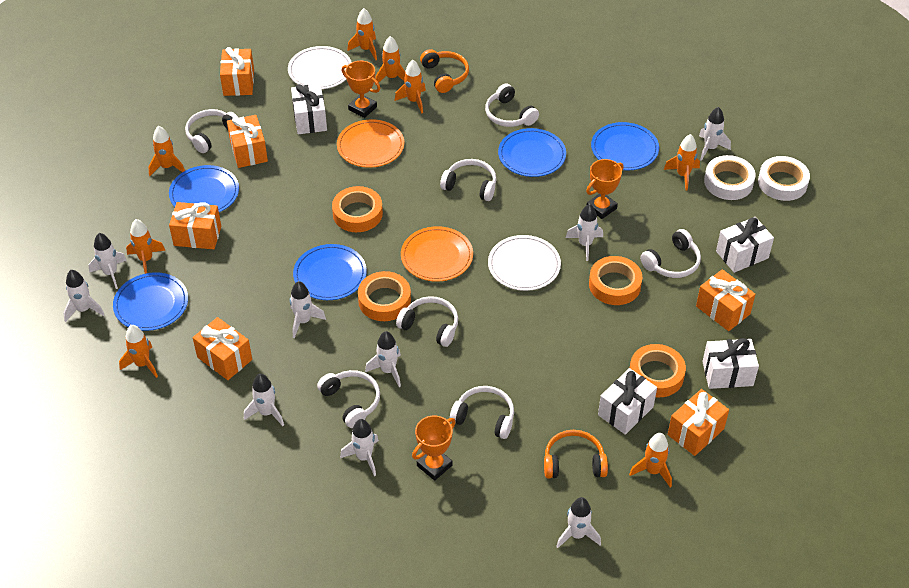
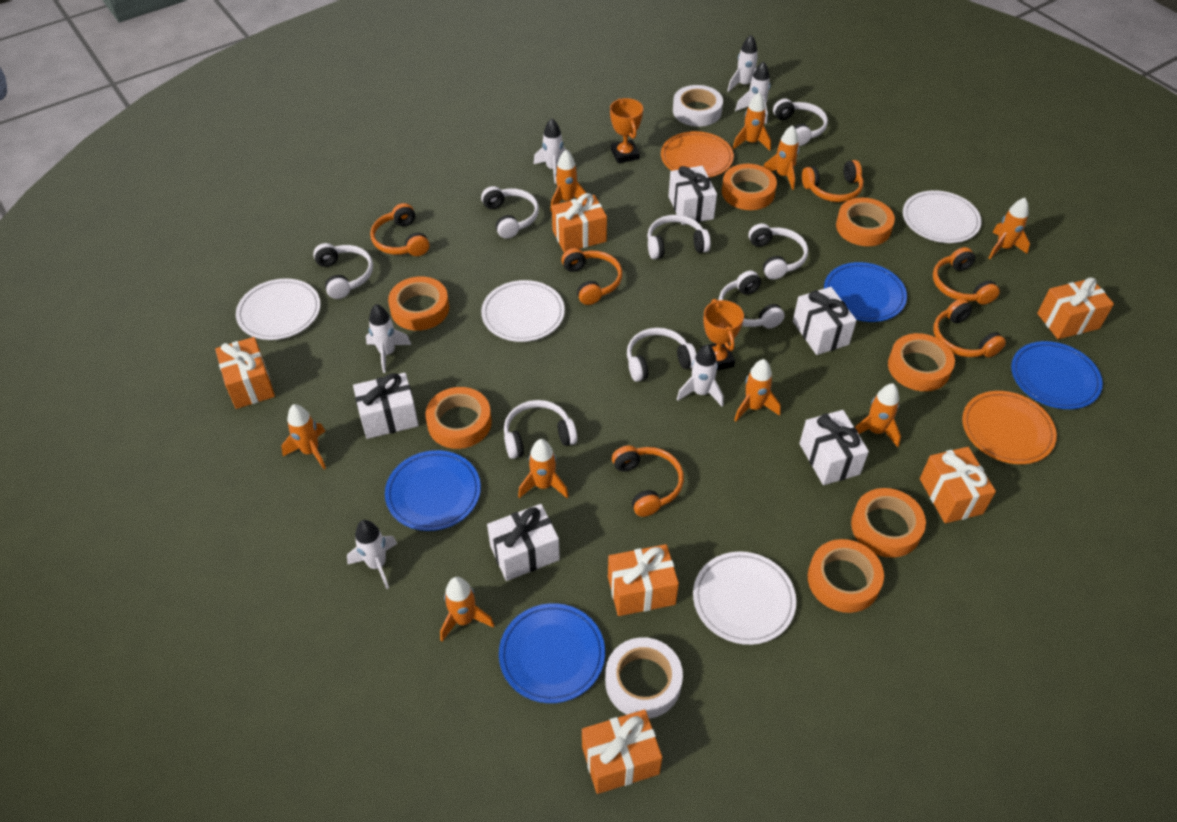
blue plate: [113,272,188,331] [169,165,239,212] [293,244,367,300] [498,128,566,177] [591,122,659,170] = 5 -> [385,450,481,531] [499,603,605,703] [824,262,907,322] [1011,341,1103,409] = 4
orange headphones: [420,49,469,93] [544,430,608,479] = 2 -> [370,203,429,256] [561,248,622,305] [612,445,684,517] [802,160,863,202] [933,247,1000,305] [933,299,1006,357] = 6
orange rocket: [119,325,158,378] [126,219,166,274] [148,126,185,176] [348,8,377,60] [375,36,405,85] [395,60,426,114] [629,433,672,487] [664,134,700,190] = 8 -> [281,404,326,469] [440,577,494,641] [518,439,569,498] [550,150,586,212] [733,92,771,151] [734,359,781,421] [763,125,799,190] [855,383,901,447] [989,198,1030,259] = 9
orange tape: [332,186,383,232] [358,271,411,321] [589,256,643,305] [630,344,686,397] = 4 -> [388,276,449,331] [425,387,492,449] [722,164,777,210] [808,539,884,613] [836,198,895,246] [851,488,926,558] [888,333,955,391] = 7
orange trophy: [341,61,380,118] [412,415,456,481] [586,159,624,219] = 3 -> [610,98,643,163] [701,299,744,370] = 2
white gift: [291,84,327,134] [598,368,657,435] [702,338,759,389] [716,217,774,273] = 4 -> [353,373,419,439] [487,504,560,581] [668,166,717,225] [793,287,857,355] [799,410,869,485] = 5
white headphones: [185,109,238,153] [317,370,380,428] [396,296,458,347] [440,159,496,201] [450,386,514,439] [485,83,539,127] [640,229,701,278] = 7 -> [313,243,373,299] [481,186,539,238] [504,400,577,459] [627,328,696,382] [647,215,711,259] [719,271,785,328] [748,223,808,280] [773,99,828,146] = 8
white plate: [288,46,352,89] [488,235,561,291] = 2 -> [236,278,321,340] [481,280,565,342] [693,551,796,645] [903,190,982,243] = 4
white rocket: [63,270,105,322] [89,233,127,289] [244,374,284,426] [290,281,326,338] [340,419,379,476] [365,331,401,387] [556,497,601,548] [566,204,603,261] [699,107,731,161] = 9 -> [347,520,397,589] [366,304,411,373] [534,119,571,184] [677,344,723,407] [727,35,758,92] [735,61,770,124] = 6

